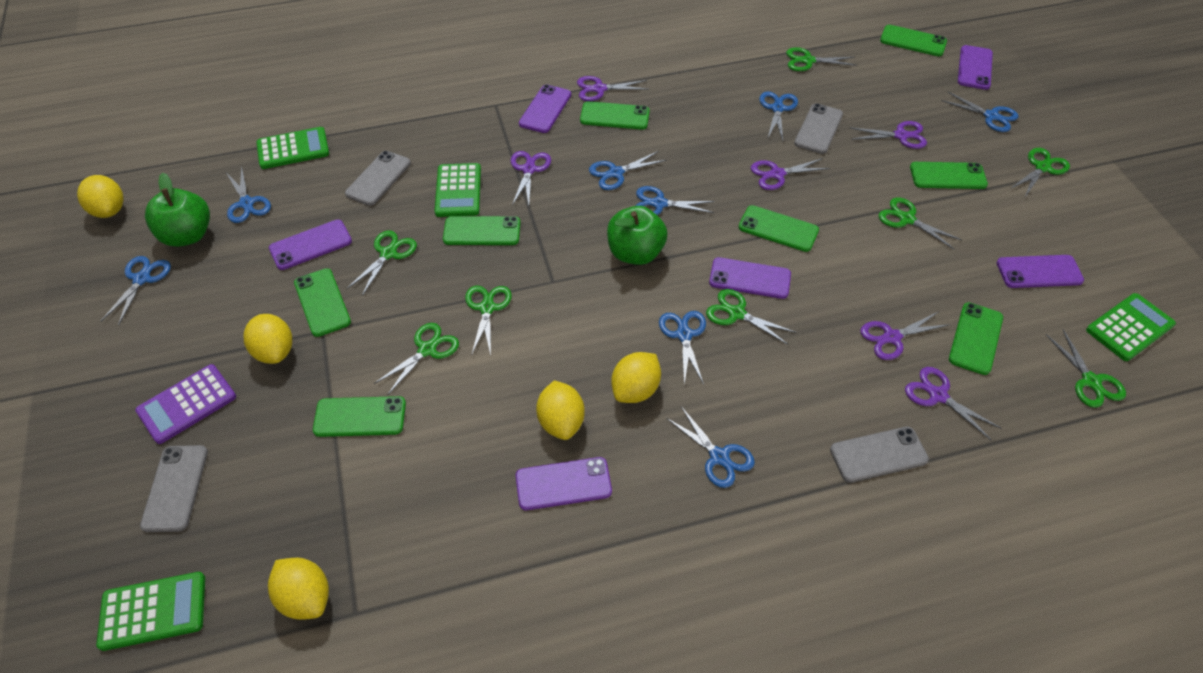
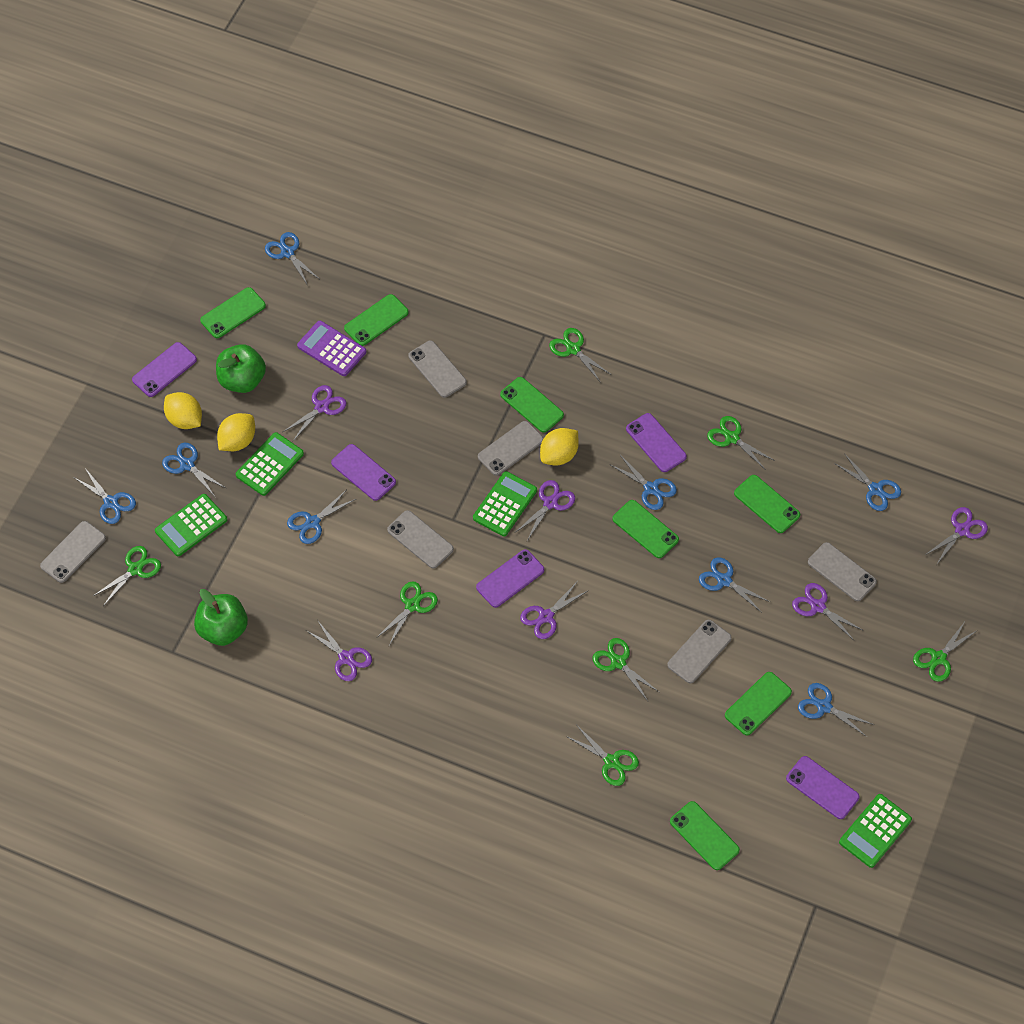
green phone: [294,268,351,337] [313,396,406,437] [443,216,520,245] [580,101,650,130] [738,205,819,252] [880,25,947,56] [910,162,988,189] [949,302,1003,375] = 8 -> [200,287,266,338] [344,294,409,346] [500,377,564,433] [612,500,679,558] [670,801,740,870] [725,672,792,735] [734,475,800,533] = 7
green scissors: [347,231,417,296] [374,323,459,394] [465,286,512,356] [706,289,796,345] [786,47,857,71] [879,197,962,249] [1010,148,1070,197] [1046,329,1126,408] = 8 -> [93,546,161,606] [376,581,438,646] [549,328,610,383] [566,726,639,786] [593,638,659,701] [707,416,775,470] [913,620,976,682] = 7
grey phone: [140,445,208,532] [345,151,411,206] [794,103,843,154] [830,427,929,483] = 4 -> [40,521,106,583] [387,510,454,569] [408,341,467,398] [478,421,544,476] [667,620,732,683] [808,542,877,601] = 6
purple phone: [269,220,352,270] [516,457,612,510] [519,84,571,133] [709,257,791,299] [958,45,993,90] [996,255,1084,288] = 6 -> [132,342,197,397] [331,444,396,501] [476,549,544,608] [626,413,687,472] [786,756,860,819] = 5
yellow lemon: [77,175,124,218] [243,314,292,364] [268,558,329,620] [536,380,585,440] [612,352,661,403] = 5 -> [164,392,202,429] [217,413,255,451] [540,428,579,466] = 3

